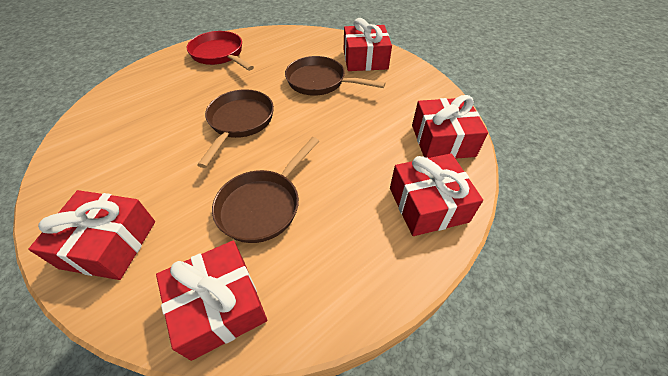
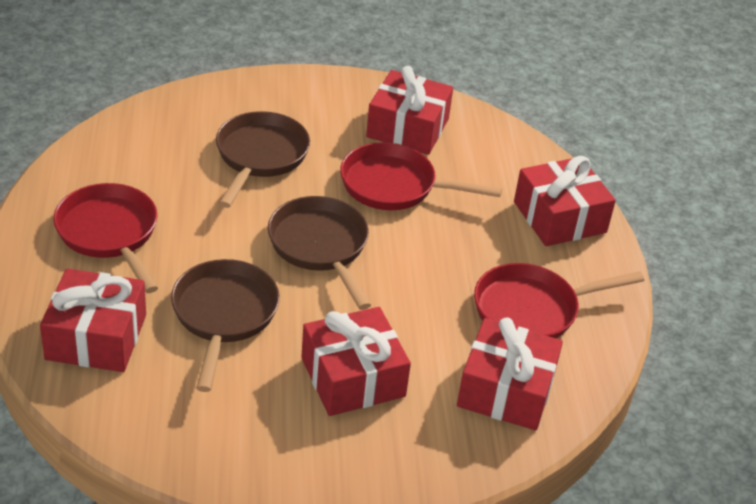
red pan: [187,31,254,71] = 1 -> [53,183,158,293] [340,142,502,210] [474,263,644,339] = 3

